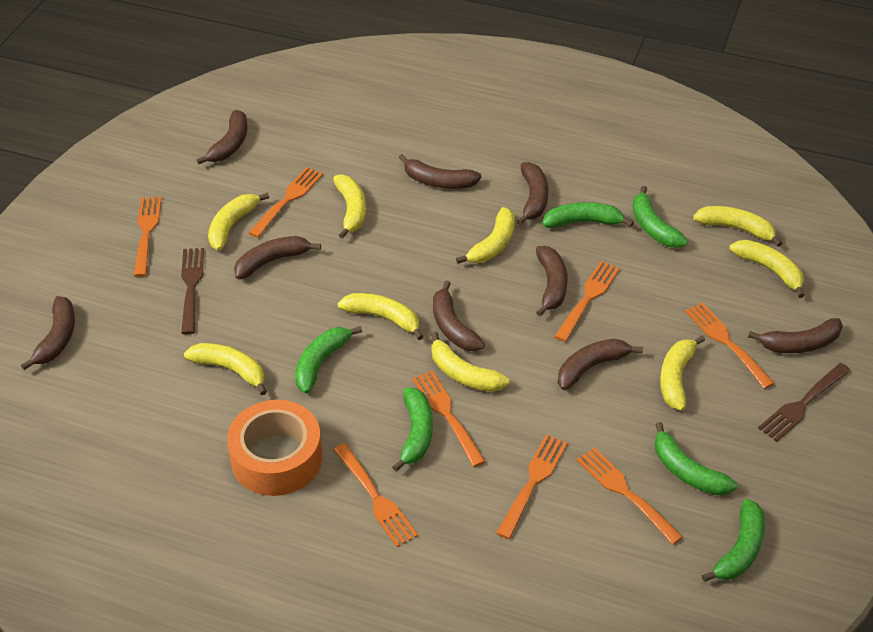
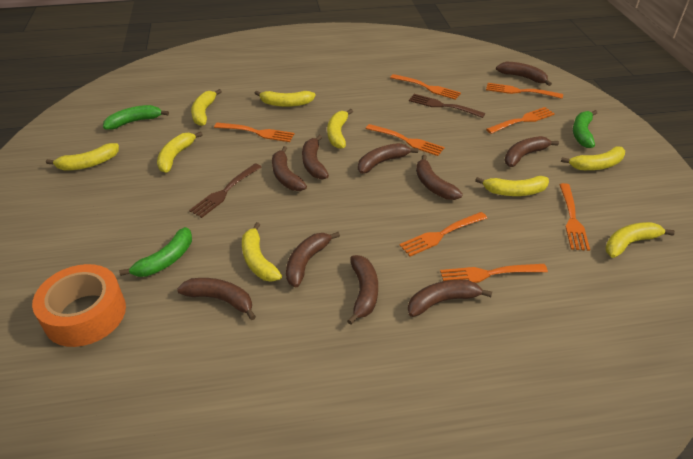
brown banana: [21,296,75,370] [197,110,247,164] [234,236,321,279] [399,154,482,189] [433,280,485,351] [517,162,548,225] [536,246,568,316] [558,339,643,390] [748,318,843,353] = 9 -> [177,278,256,320] [272,146,307,191] [286,232,340,288] [302,135,329,180] [347,255,378,325] [358,143,418,174] [408,280,492,317] [416,155,463,200] [496,62,552,86] [505,136,559,167] = 10
green banana: [295,326,362,394] [392,387,433,472] [542,202,634,228] [633,186,688,248] [655,422,737,495] [701,499,765,582] = 6 -> [103,105,169,130] [119,227,192,277] [573,110,597,148] = 3

